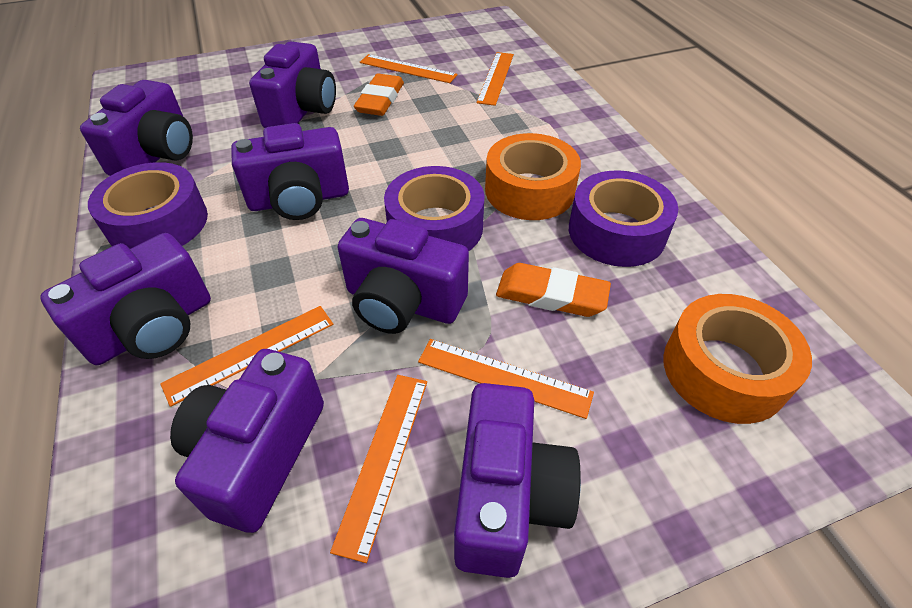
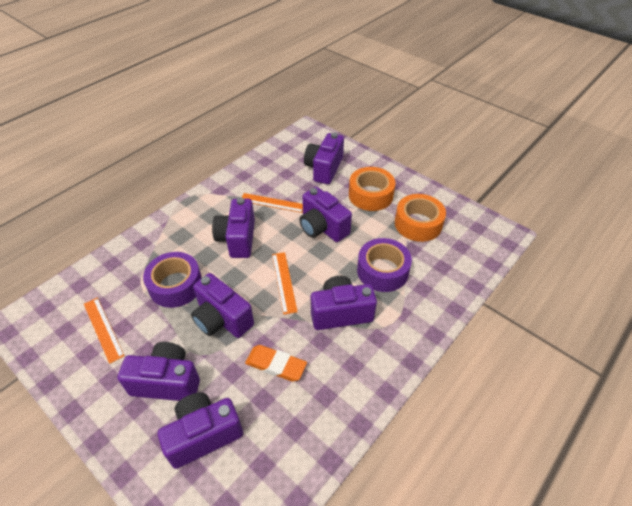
orange eraser: [354,74,404,116] [496,263,611,317] = 2 -> [245,345,307,382] = 1
orange ruler: [160,306,333,407] [330,375,427,563] [360,54,458,83] [418,339,594,419] [476,52,514,106] = 5 -> [84,297,124,364] [242,193,303,213] [272,252,298,315] = 3
purple tape: [88,162,208,249] [384,166,485,251] [569,170,678,267] = 3 -> [143,252,202,308] [357,238,412,292] = 2

